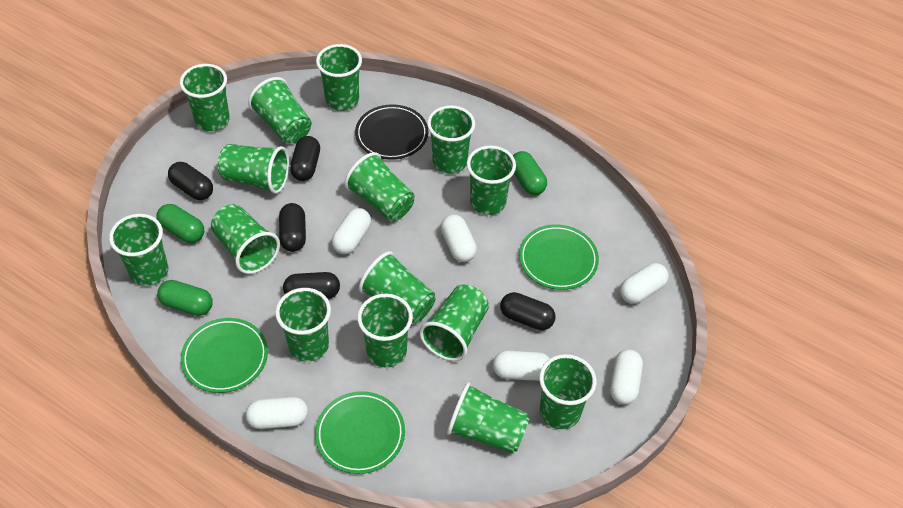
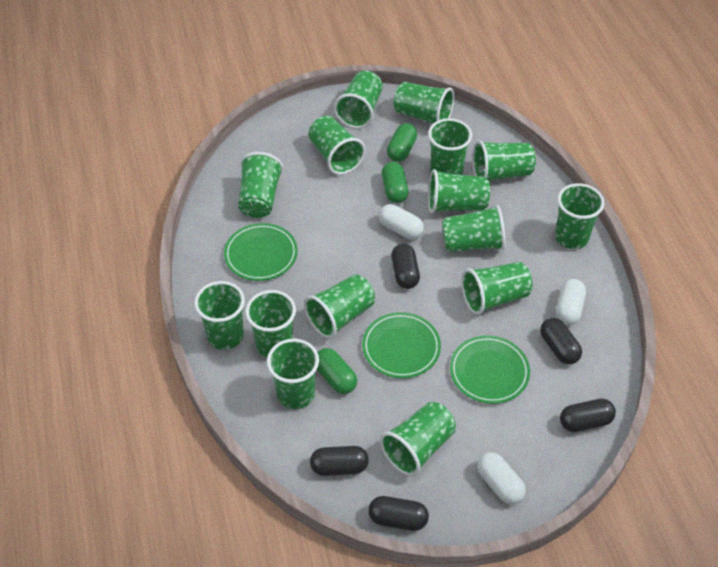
black plate: [355,105,428,160] = 1 -> none = 0
white capsule: [246,397,308,429] [332,208,371,254] [441,215,477,262] [493,351,550,381] [610,349,643,405] [620,263,668,304] = 6 -> [379,204,424,239] [477,452,526,504] [556,279,586,325] = 3

